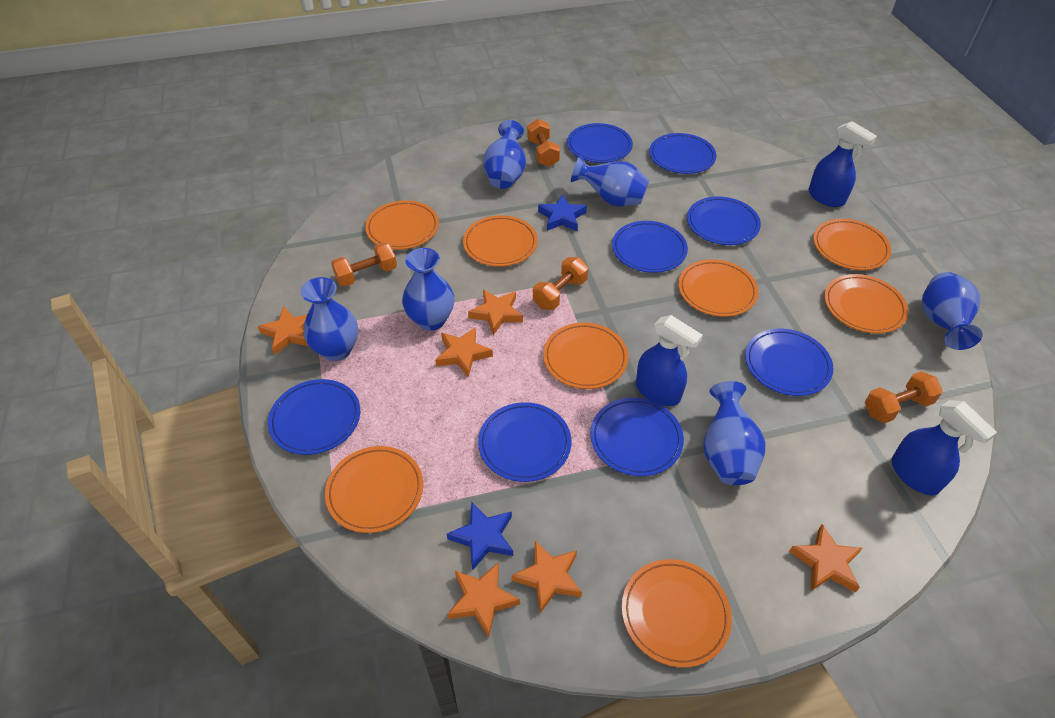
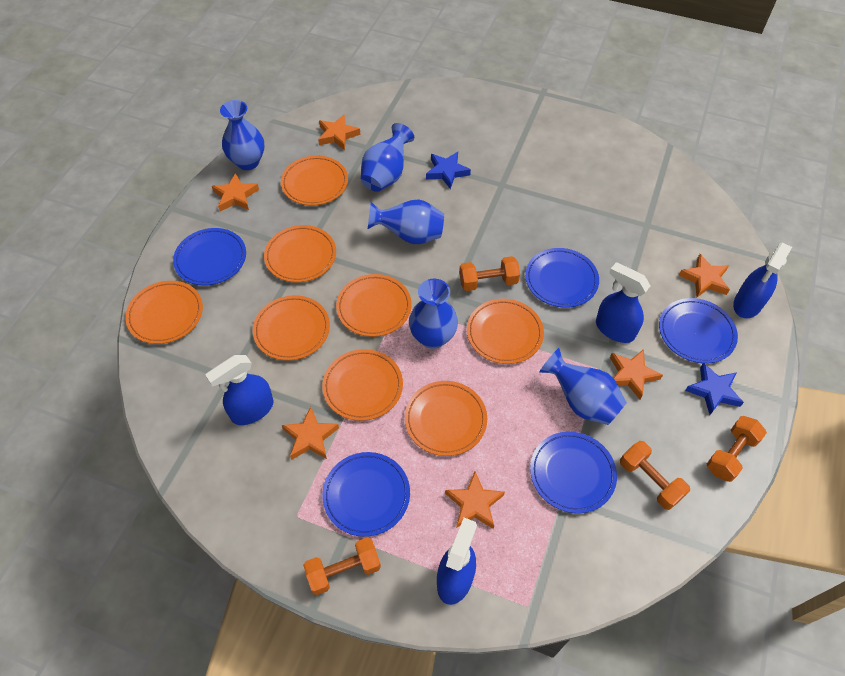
blue plate: [268,379,360,455] [478,402,571,482] [567,123,633,163] [590,398,684,476] [612,221,688,273] [649,133,716,174] [687,196,761,245] [745,329,833,396] = 8 -> [173,228,246,286] [322,452,410,537] [525,248,599,308] [530,432,617,513] [659,298,738,364] = 5
blue spray bottle: [636,315,703,406] [808,121,877,207] [891,400,997,496] = 3 -> [205,355,273,425] [437,518,477,605] [596,262,650,343] [733,243,792,318] = 4
blue vase: [301,277,358,361] [402,248,455,331] [483,120,526,189] [571,156,649,207] [703,381,765,485] [922,272,983,350] = 6 -> [220,100,264,170] [361,123,414,192] [368,199,444,244] [409,279,458,349] [539,348,627,425] = 5

